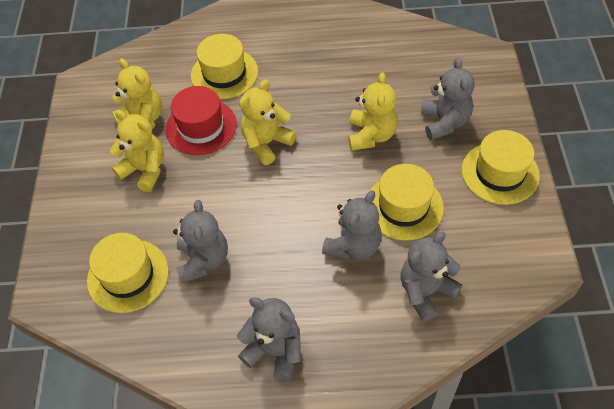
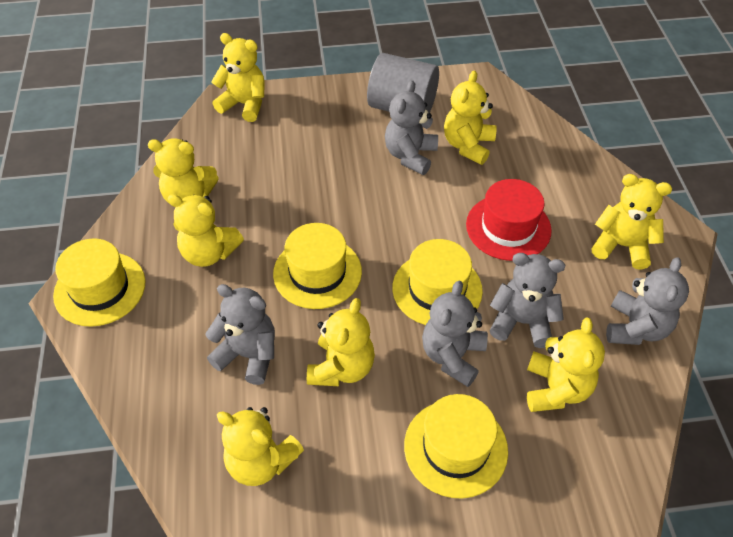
grey cylinder: none = 0 -> [367,53,439,113] = 1
yellow teddy bear: [110,110,164,192] [112,59,162,129] [239,79,297,165] [348,72,398,151] = 4 -> [148,138,219,205] [168,194,244,267] [211,33,265,122] [217,407,304,486] [307,298,375,386] [444,70,497,165] [527,317,605,412] [591,174,672,270] = 8

